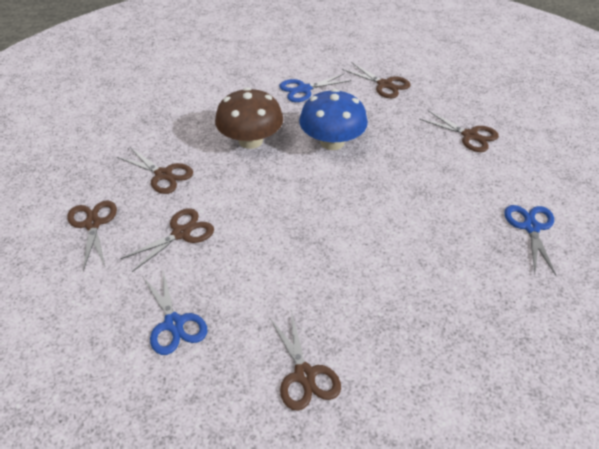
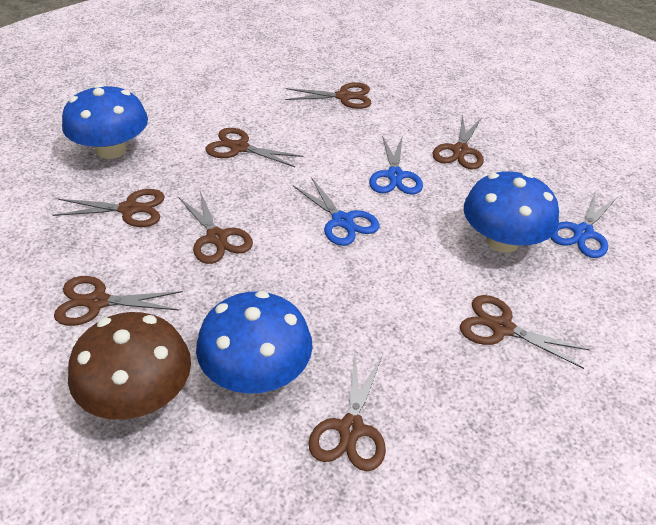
blue mushroom: [299,89,368,150] = 1 -> [62,84,148,159] [196,291,312,394] [464,171,559,253] = 3
brown scissors: [67,200,117,271] [117,147,193,194] [120,208,214,272] [270,311,341,411] [342,63,411,98] [419,110,499,152] = 6 -> [53,189,165,227] [54,276,183,326] [178,191,253,264] [205,128,304,167] [285,82,371,109] [308,353,386,471] [432,114,484,169] [460,295,590,369] = 8

